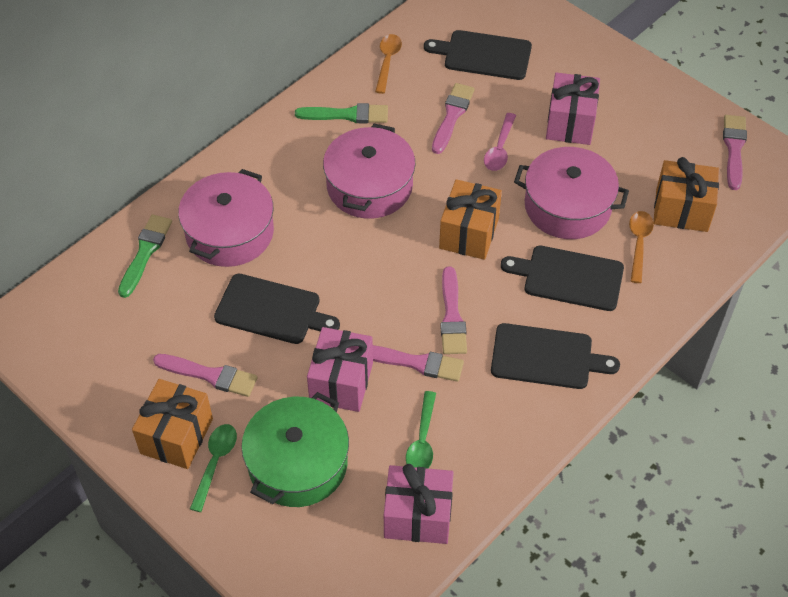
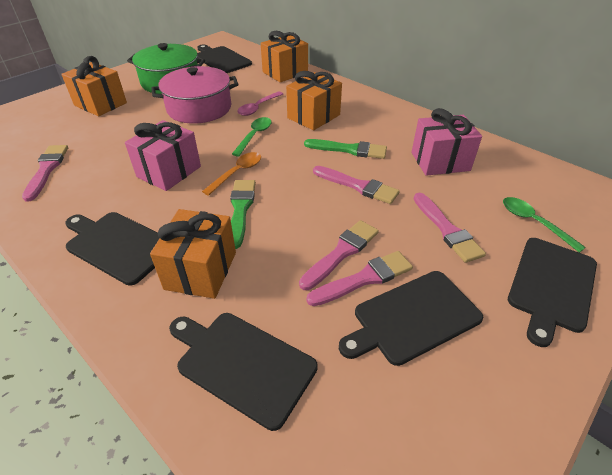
black cutting board: [214,274,340,344] [424,30,532,80] [491,323,620,389] [501,246,624,311] = 4 -> [65,212,159,286] [169,313,318,431] [197,44,252,73] [339,271,483,366] [508,238,597,347] = 5
orange gift: [132,379,213,469] [439,179,502,260] [653,157,719,232] = 3 -> [61,56,127,116] [150,209,236,299] [261,31,308,82] [286,71,342,130] = 4
orange spoon: [375,34,402,94] [629,211,654,283] = 2 -> [202,152,261,196] = 1
pink gift: [307,327,373,412] [384,464,454,544] [546,73,600,145] = 3 -> [125,120,201,191] [412,108,482,176] = 2
pink pot: [178,169,274,267] [323,124,415,219] [514,147,629,239] = 3 -> [151,66,239,124] = 1

